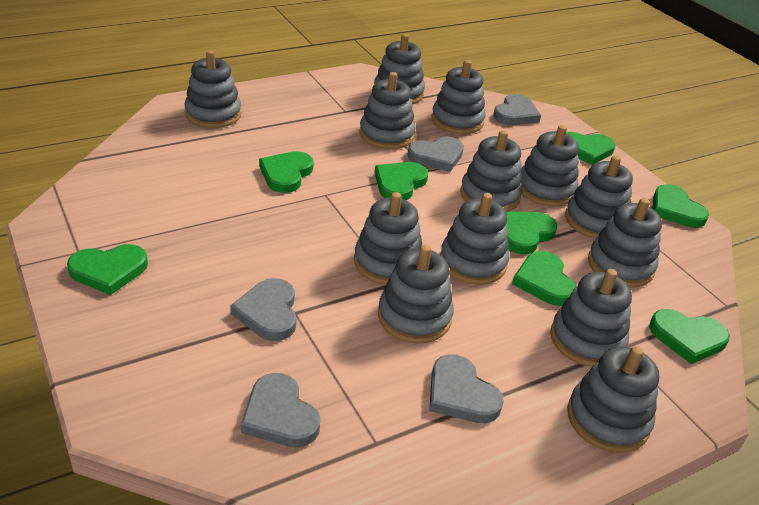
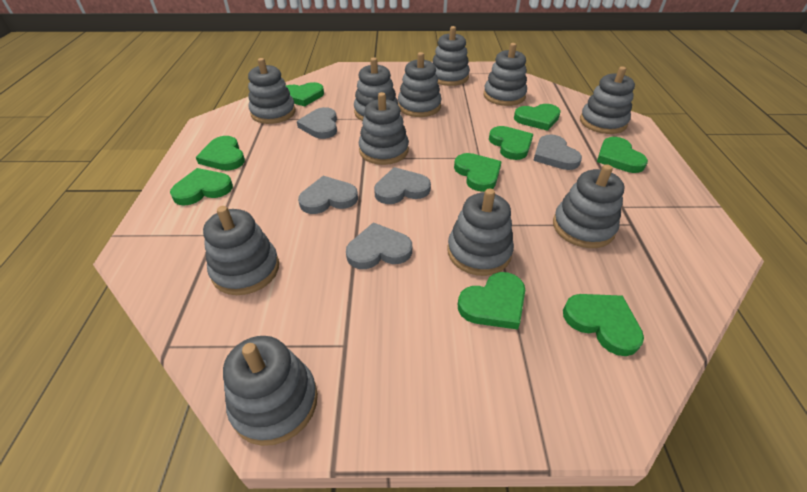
green heart: [67,244,148,295] [259,151,314,193] [375,162,428,200] [506,211,557,254] [512,251,576,306] [566,132,615,165] [649,309,730,364] [653,184,709,228] = 8 -> [170,168,233,205] [196,136,245,171] [286,82,324,107] [454,153,502,192] [458,272,525,330] [489,126,533,160] [514,104,561,131] [563,294,644,356] [597,137,648,173] = 9
grey stacking toy: [184,50,242,128] [354,192,422,285] [359,72,416,149] [374,34,425,104] [378,244,454,343] [432,60,486,134] [440,193,509,285] [460,130,523,211] [521,125,579,206] [550,269,632,367] [565,155,633,239] [567,346,659,453] [588,198,662,288] = 13 -> [203,206,279,295] [223,336,318,446] [248,58,296,124] [354,57,398,121] [359,92,409,165] [398,52,442,117] [433,26,470,86] [447,188,514,276] [484,43,527,106] [553,164,625,248] [580,66,635,134] = 11

